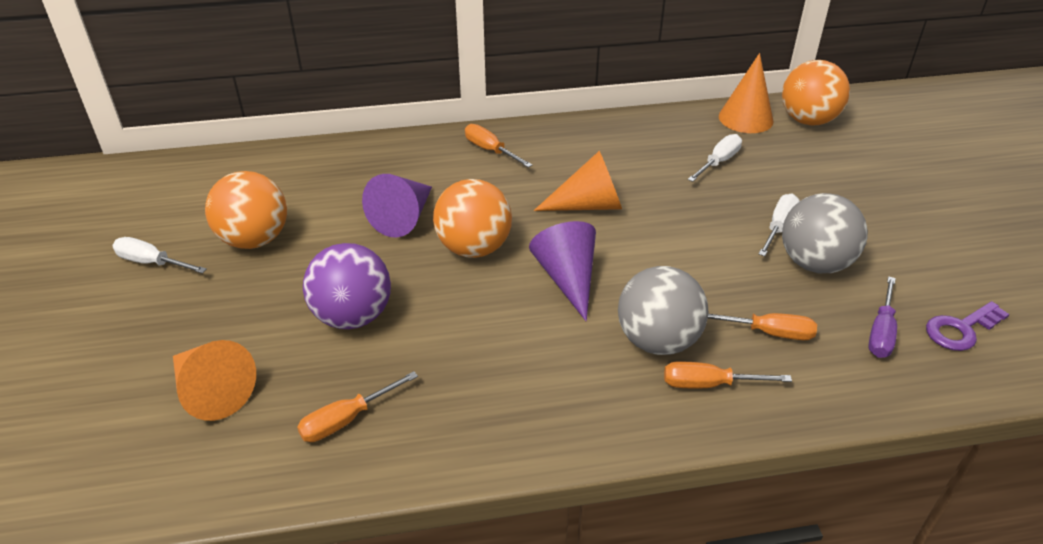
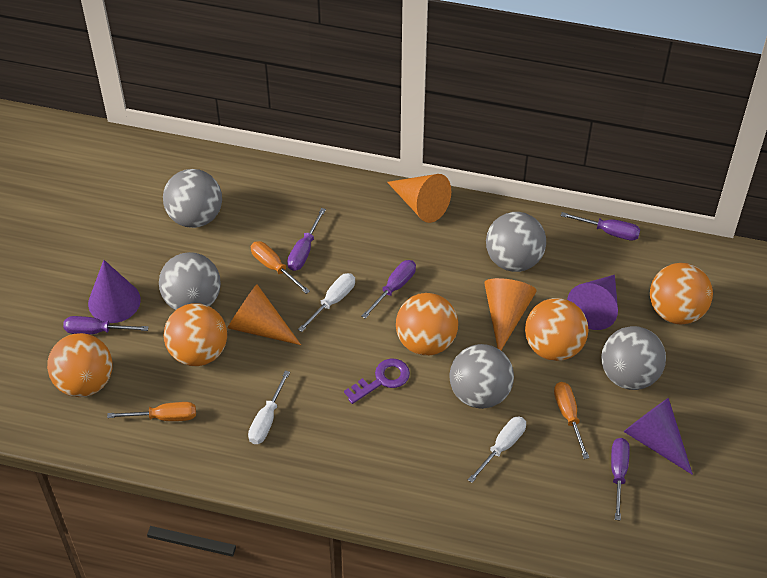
grey ball: [618,266,708,355] [782,193,868,273] = 2 -> [159,252,221,310] [163,169,222,228] [449,344,514,409] [486,212,546,272] [601,326,666,390] = 5
orange ball: [205,171,287,249] [433,179,512,258] [782,60,850,126] = 3 -> [47,333,113,397] [164,303,227,366] [396,293,458,356] [525,298,588,361] [650,263,713,325] = 5
orange screwdriver: [297,371,418,442] [465,124,532,168] [664,362,792,389] [708,313,817,340] = 4 -> [107,402,196,421] [251,241,310,294] [554,382,589,459] = 3
purple ball: [303,243,391,329] = 1 -> none = 0
purple cone: [362,174,432,238] [529,221,596,321] = 2 -> [88,260,141,323] [567,275,618,330] [624,398,693,475] = 3
purple screwdriver: [868,276,897,358] = 1 -> [63,316,149,334] [287,208,326,271] [362,260,416,319] [561,212,640,241] [611,438,630,520] = 5

